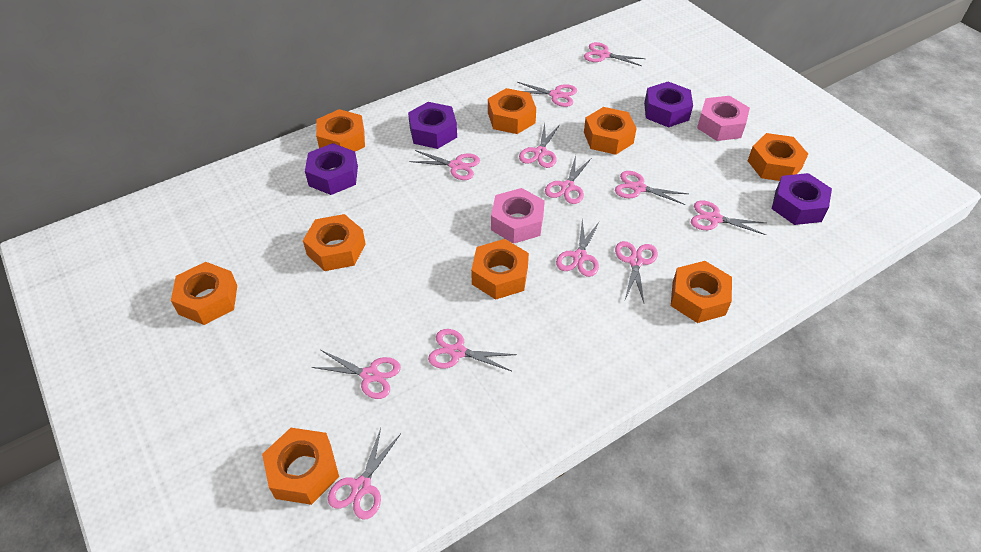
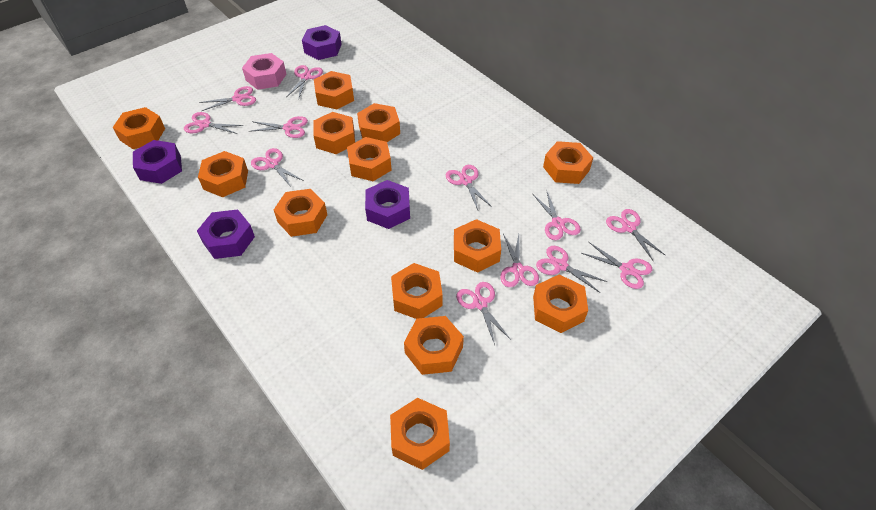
orange nut: [171,262,237,325] [262,428,339,505] [303,214,366,271] [316,109,365,152] [471,239,529,300] [488,88,536,134] [584,107,637,155] [671,261,732,323] [748,133,808,181] = 9 -> [113,107,165,149] [198,151,248,197] [274,189,327,237] [313,112,355,154] [314,71,354,110] [347,137,392,181] [357,103,400,142] [390,398,450,470] [391,263,443,319] [404,316,464,375] [454,219,501,273] [533,274,588,333] [543,141,593,184] = 13
pink nut: [491,188,545,244] [697,96,750,141] = 2 -> [242,53,287,90] = 1

